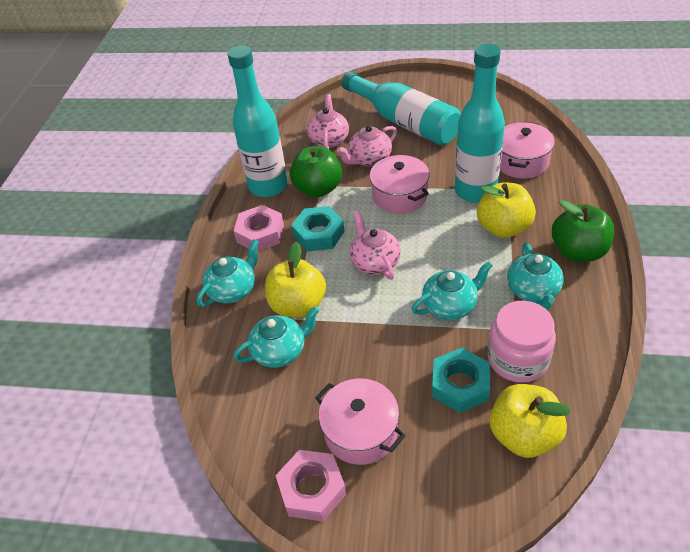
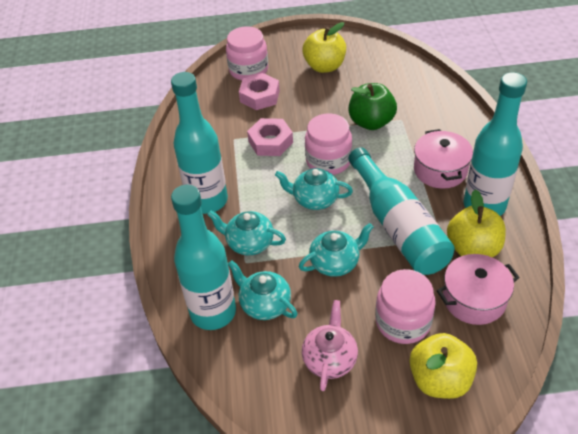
green apple: [290,146,342,197] [552,200,614,262] = 2 -> [348,83,397,130] = 1
pink jar: [488,301,556,383] = 1 -> [226,26,268,81] [305,113,352,175] [375,269,436,344] = 3
pink pot: [315,378,406,465] [369,155,429,214] [500,121,555,178] = 3 -> [414,129,473,189] [437,254,520,325] = 2
pink teapot: [307,94,349,149] [337,125,397,167] [349,210,401,280] = 3 -> [302,300,358,391] = 1
turquoise bottle: [228,46,288,197] [341,72,461,145] [455,44,505,203] = 3 -> [171,72,228,214] [171,185,236,330] [349,147,455,275] [464,72,527,216] = 4
turquoise nut: [292,206,345,251] [432,348,490,413] = 2 -> none = 0

